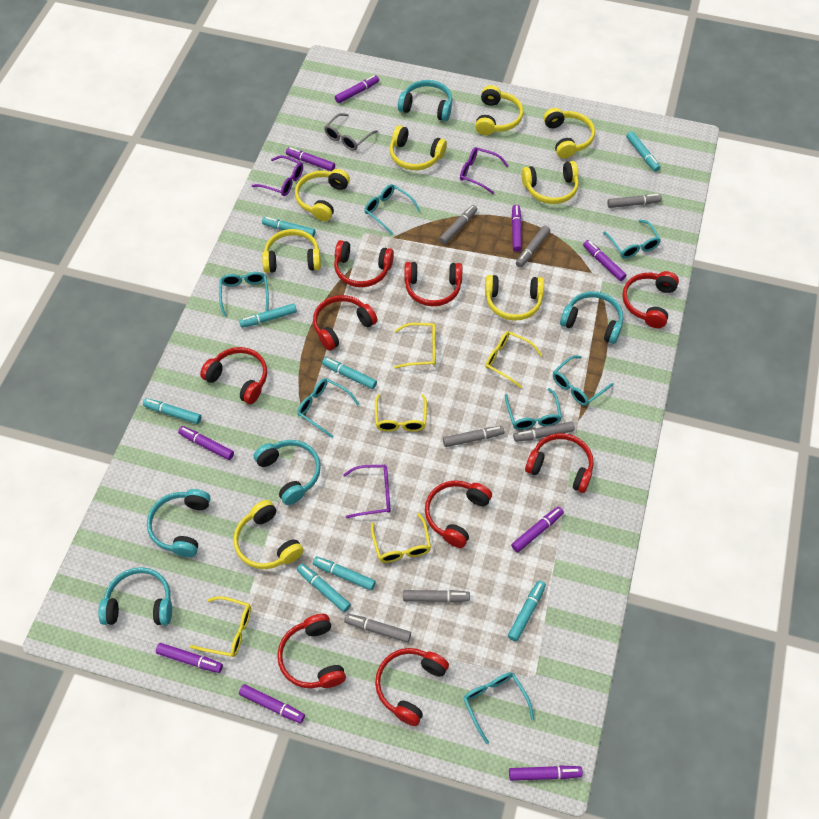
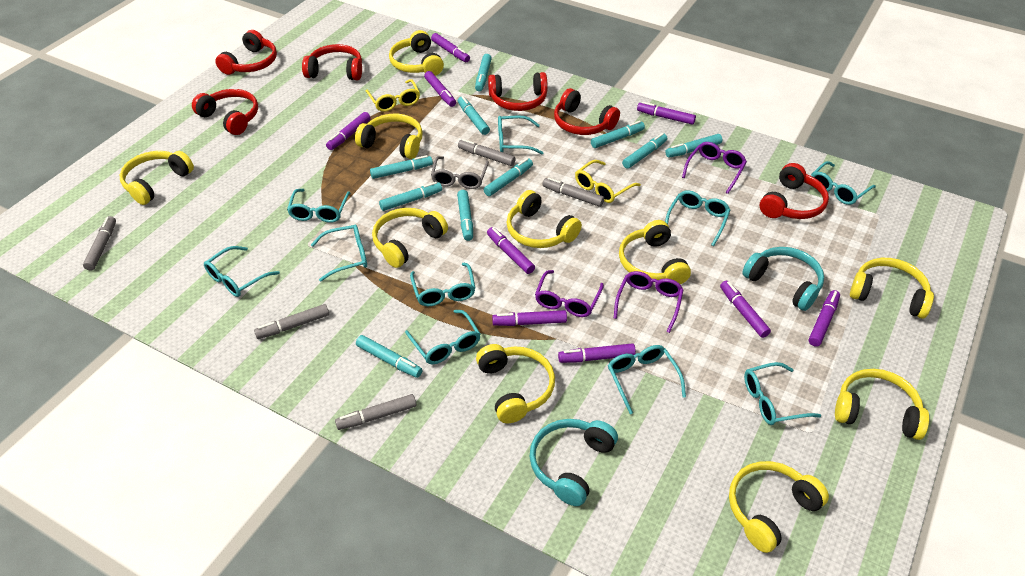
grey marker: [344,614,411,643] [403,590,470,603] [439,205,477,244] [443,426,504,447] [513,421,575,442] [516,226,550,267] [607,194,662,208] = 7 -> [83,216,116,271] [254,304,329,339] [335,394,416,430] [458,139,516,166] [543,177,604,207] = 5
red headphones: [200,347,267,404] [277,614,346,689] [313,295,377,351] [334,240,394,287] [375,648,449,726] [404,262,462,306] [425,480,492,548] [525,433,594,493] [622,271,679,328] = 9 -> [192,89,258,135] [215,30,277,75] [302,44,362,80] [488,72,548,111] [554,88,620,135] [760,163,829,219] = 6
turquoise glasses: [219,272,269,317] [297,378,360,438] [364,184,420,235] [463,672,534,744] [505,388,562,430] [553,356,614,406] [603,220,661,258] = 7 -> [204,246,280,297] [287,189,350,223] [311,224,367,282] [405,310,480,364] [410,263,475,306] [498,115,543,154] [608,345,686,414] [665,190,730,246] [744,362,821,425] [811,161,876,205] = 10
turquoise headphones: [98,567,172,625] [147,489,211,557] [254,440,321,505] [398,80,452,121] [560,291,623,344] = 5 -> [529,419,618,506] [742,247,824,311] = 2
turquoise marker: [143,398,201,424] [239,303,297,328] [262,217,315,237] [297,563,351,612] [313,556,376,591] [322,357,377,389] [508,580,546,642] [626,131,660,172] = 8 -> [356,335,423,378] [370,155,433,179] [379,182,442,211] [457,190,473,241] [458,96,490,135] [475,54,492,91] [484,158,533,196] [591,121,645,148] [622,133,667,169] [665,134,722,157] = 10
yellow glasses: [190,596,251,657] [371,513,431,563] [375,394,427,432] [394,323,436,369] [485,331,542,388] = 5 -> [366,79,420,112] [575,160,641,203] = 2
yellow headphones: [233,500,304,569] [262,229,321,273] [295,169,350,221] [390,125,447,170] [475,85,523,135] [485,275,544,321] [522,161,579,204] [543,108,595,159] = 8 -> [120,151,194,205] [355,114,423,159] [372,208,448,268] [389,30,444,76] [476,344,555,423] [506,190,582,248] [619,220,691,284] [729,461,829,553] [835,369,929,440] [850,258,934,319] = 10

